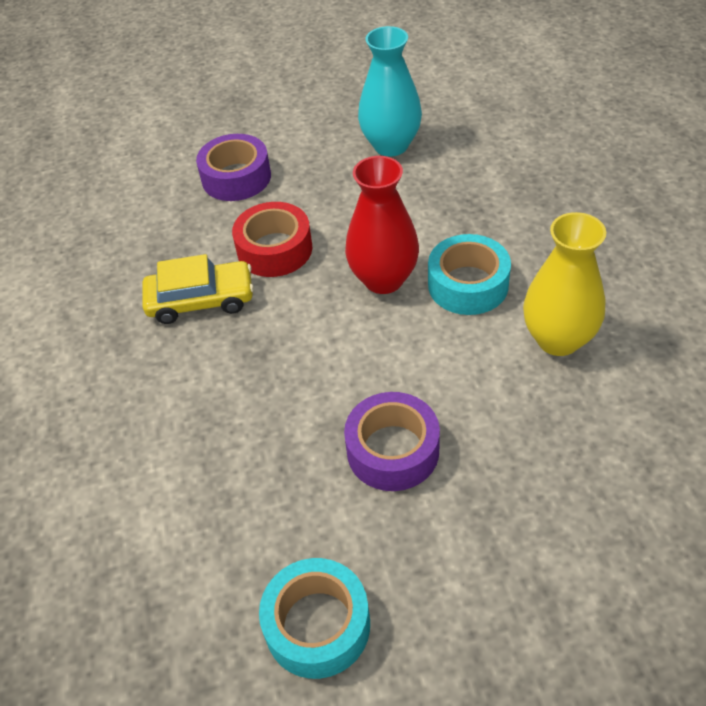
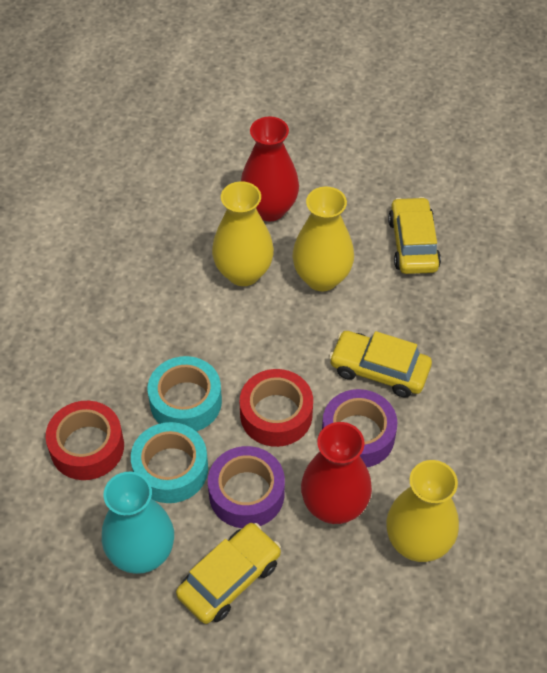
red tape: [232,202,312,277] = 1 -> [46,401,124,480] [240,369,313,447] = 2
red vase: [345,156,419,294] = 1 -> [241,116,299,221] [301,422,372,524] = 2
yellow car: [142,254,254,324] = 1 -> [176,523,281,624] [329,331,432,397] [388,197,441,274] = 3
yellow vase: [523,212,606,356] = 1 -> [212,181,274,286] [292,187,354,291] [386,460,459,562] = 3

